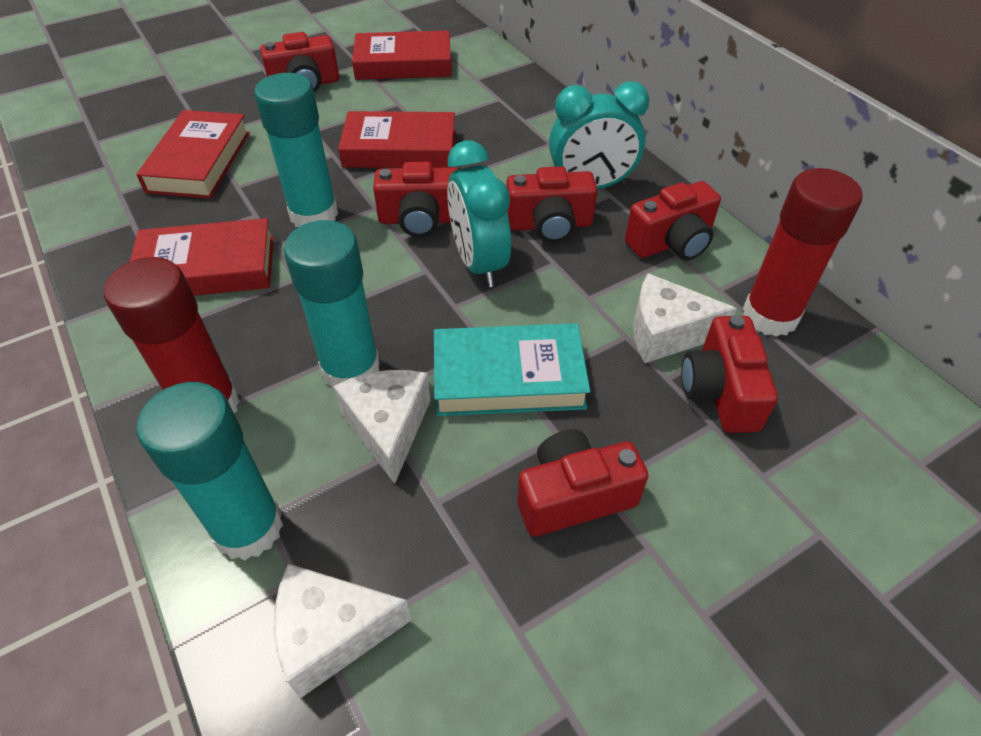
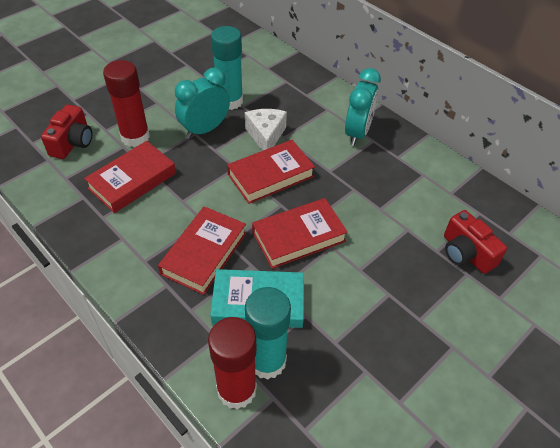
red camera: [260,32,339,92] [373,162,460,237] [506,166,597,243] [517,430,648,537] [625,181,721,260] [681,315,778,433] = 6 -> [41,104,92,159] [444,210,507,274] = 2
turquoise glue stick: [137,382,283,560] [254,73,338,227] [284,220,380,390] = 3 -> [211,26,243,110] [245,287,291,380] = 2
white cheese: [274,564,411,698] [333,370,431,484] [633,273,737,363] = 3 -> [245,109,287,151] = 1

